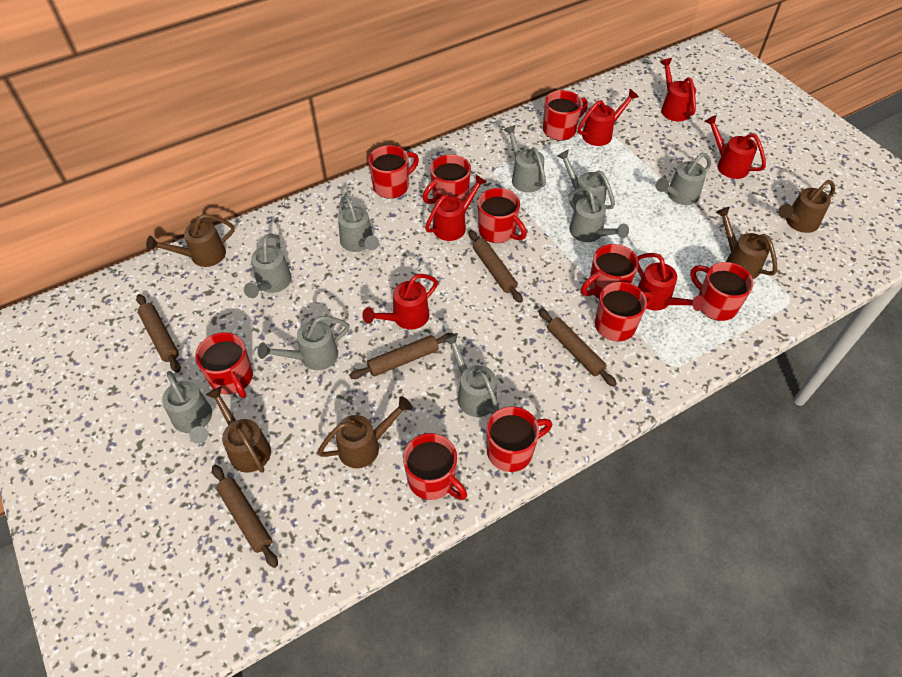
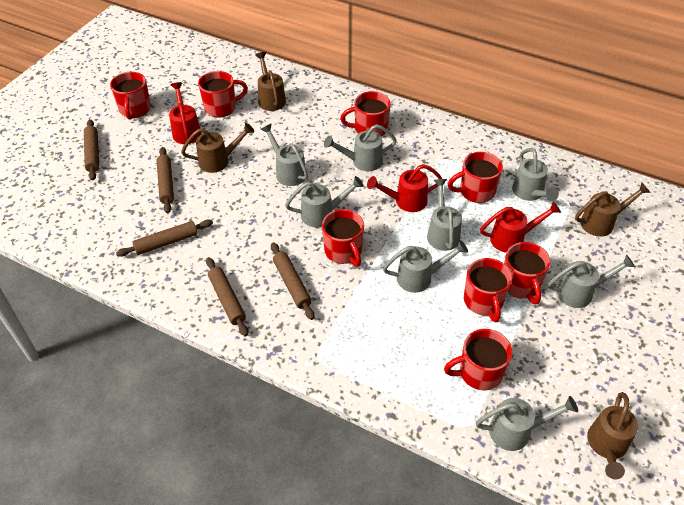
brown watering can: [146,214,235,267] [206,386,271,473] [317,397,413,468] [716,207,777,279] [778,180,835,233] = 5 -> [181,123,254,173] [255,52,286,111] [575,183,651,237] [587,392,638,479] = 4
grey watering can: [162,371,212,444] [244,234,292,298] [258,316,350,370] [338,196,379,252] [443,333,499,417] [503,125,546,193] [557,149,615,209] [568,187,629,242] [656,153,711,205] = 9 -> [260,124,308,186] [285,176,364,227] [324,124,397,171] [383,240,468,293] [427,179,462,251] [476,396,578,451] [512,148,559,201] [548,254,635,308] = 8
red mug: [195,332,253,398] [368,145,419,199] [403,433,467,500] [423,154,471,204] [478,188,527,243] [487,406,552,472] [543,90,588,141] [581,244,639,299] [595,282,653,341] [690,262,754,321] = 10 -> [110,72,151,120] [198,71,248,117] [322,209,364,267] [340,91,391,137] [444,329,512,391] [448,152,503,203] [464,258,512,322] [504,242,550,304] = 8
red watering can: [362,274,438,330] [425,175,487,241] [578,89,639,146] [637,253,705,311] [660,58,696,121] [704,115,766,179] = 6 -> [169,82,202,144] [367,164,442,212] [480,201,561,253] = 3

